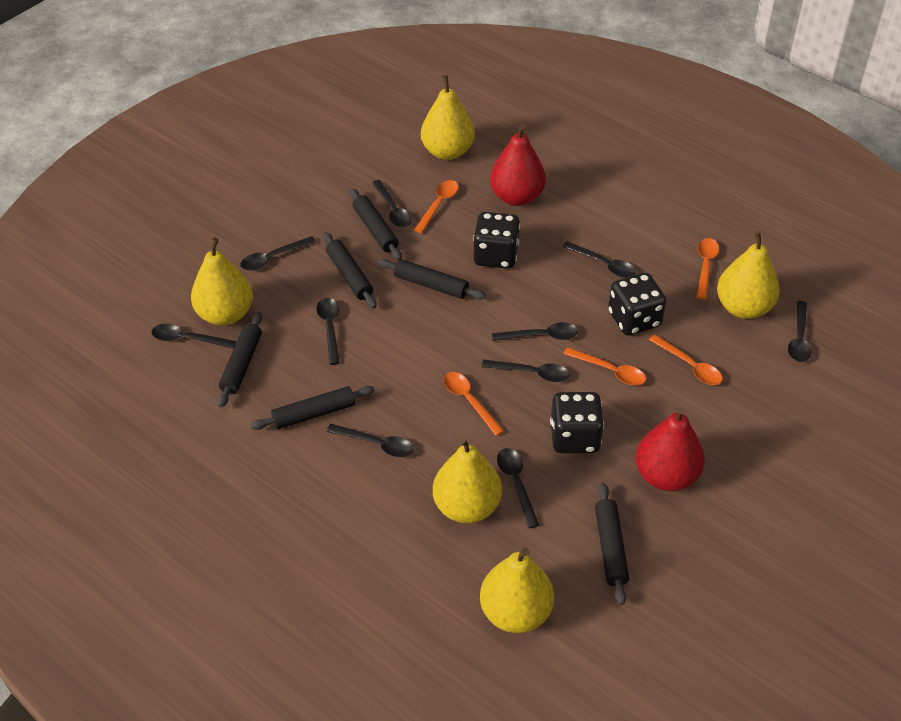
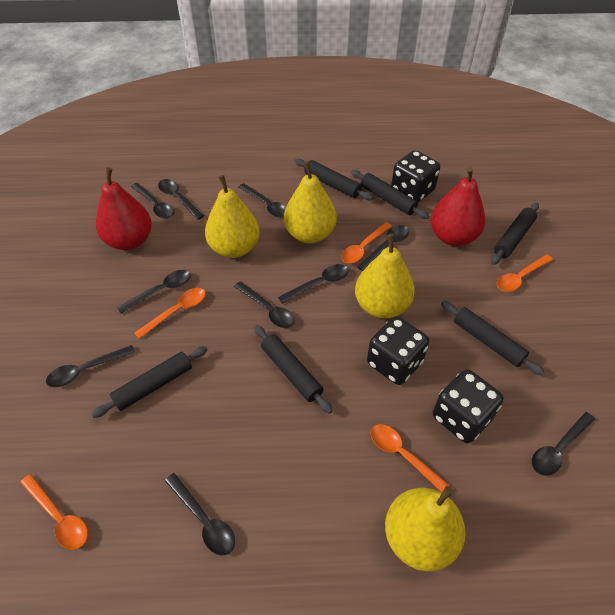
yellow pear: [191,238,253,326] [421,75,475,160] [433,437,502,523] [480,548,554,633] [717,231,780,319] = 5 -> [205,175,260,258] [284,161,337,243] [355,234,415,318] [385,486,465,571] = 4

